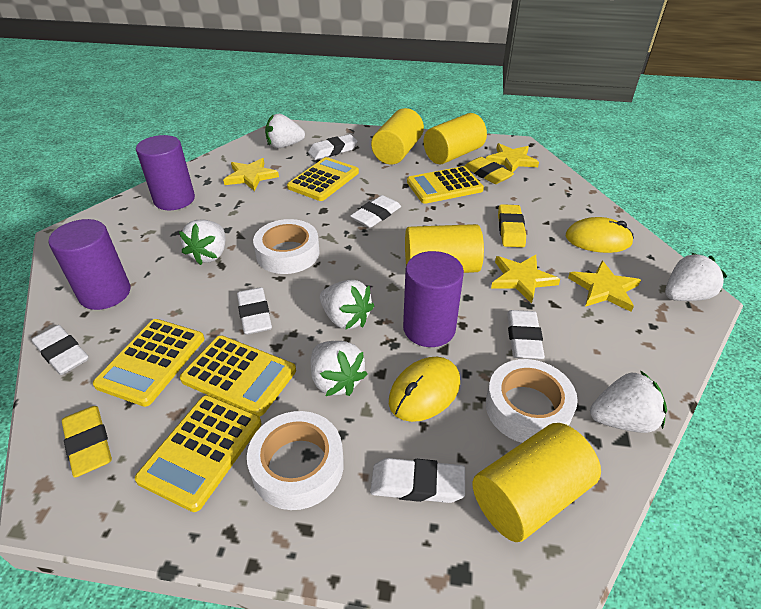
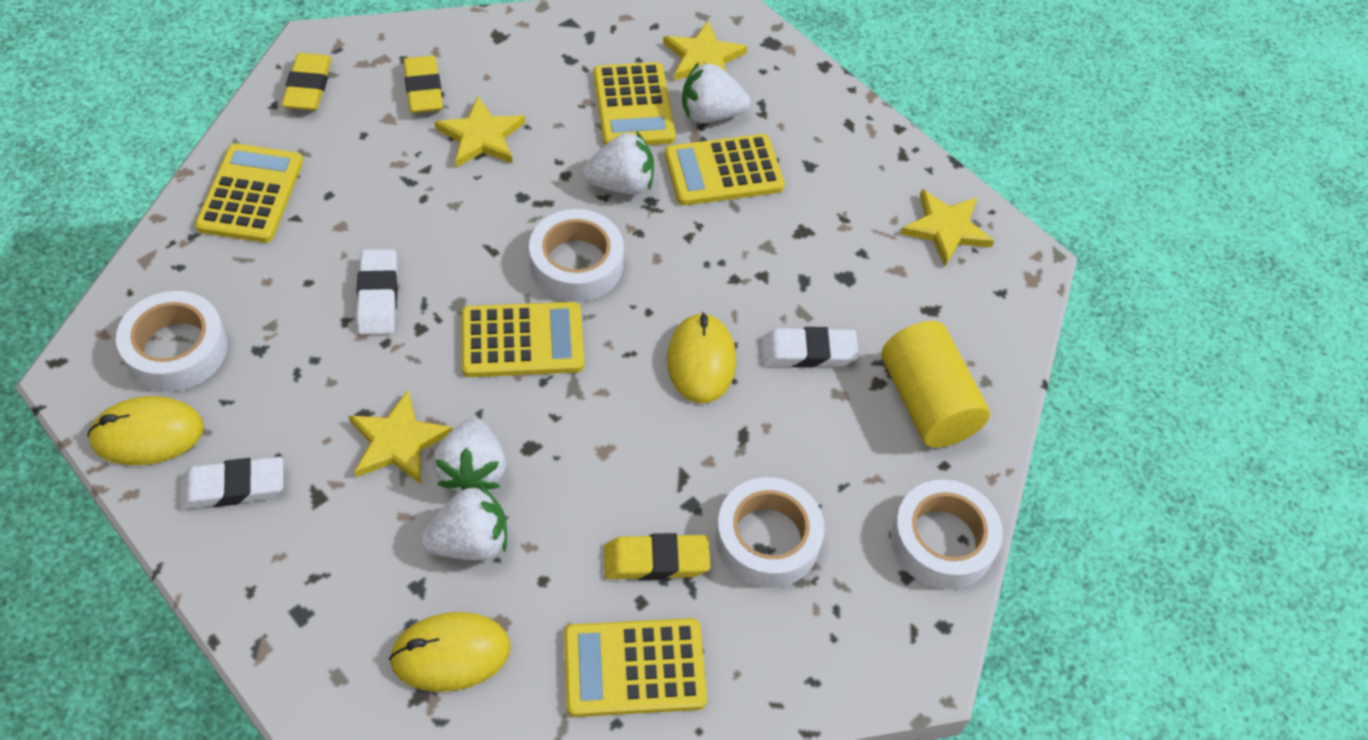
purple cylinder: [49,219,130,310] [136,135,195,210] [403,251,464,347] = 3 -> none = 0
white eraser: [32,325,89,375] [237,287,272,335] [308,134,358,160] [350,195,401,228] [370,458,465,503] [507,310,545,359] = 6 -> [179,457,283,509] [356,249,398,335] [761,327,859,368] = 3
white strawberry: [179,220,226,265] [265,114,305,148] [311,341,368,396] [320,280,374,330] [590,370,667,433] [665,253,727,301] = 6 -> [421,484,507,560] [433,418,506,492] [582,131,654,195] [682,62,751,123] = 4
white tape: [247,411,344,510] [253,219,320,274] [486,359,578,443] = 3 -> [116,291,228,391] [529,209,624,302] [715,477,825,588] [891,479,1003,589] = 4
yellow cylinder: [371,108,424,164] [405,224,484,273] [423,113,487,164] [472,423,601,542] = 4 -> [881,321,990,448] = 1
yellow mouse: [389,357,460,422] [566,217,634,253] = 2 -> [87,396,204,465] [389,612,511,692] [667,312,736,404] = 3

